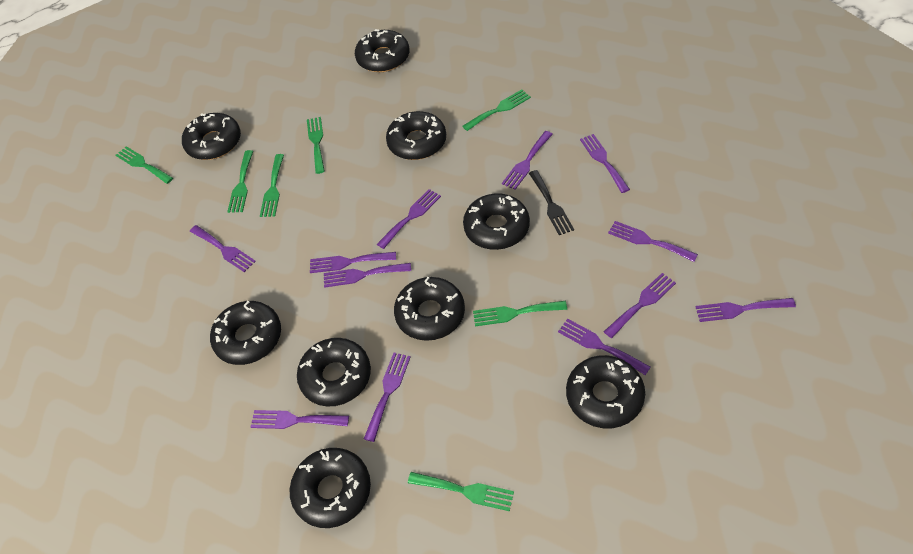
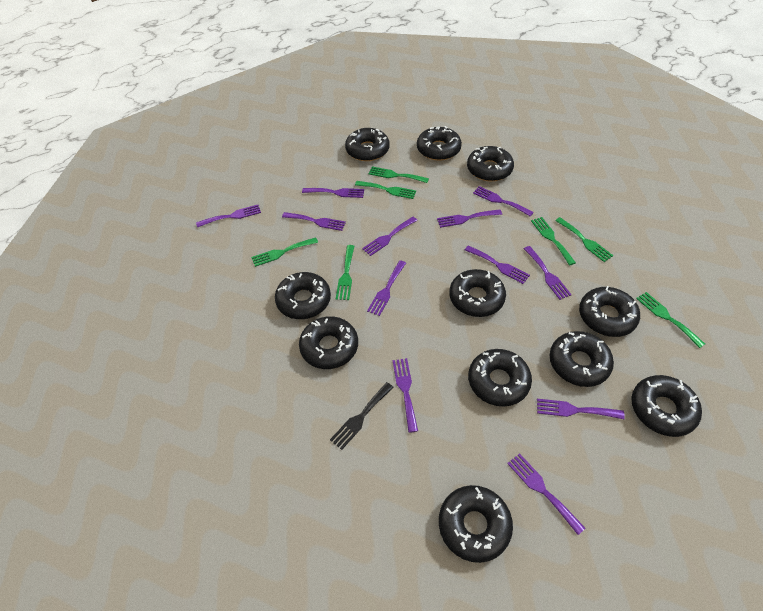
black donut: [182,113,241,160] [210,301,281,365] [289,448,371,528] [297,338,371,406] [355,29,410,72] [386,111,446,160] [394,277,465,341] [463,193,530,250] [566,355,645,428] = 9 -> [275,272,331,319] [299,316,358,369] [345,128,390,161] [417,126,462,161] [439,485,513,563] [449,269,506,317] [467,146,514,181] [468,349,532,406] [550,331,614,387] [579,286,640,337] [631,375,702,437] = 11

